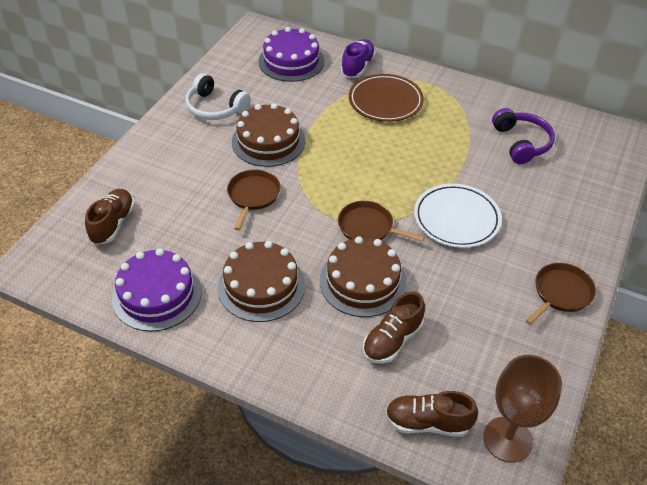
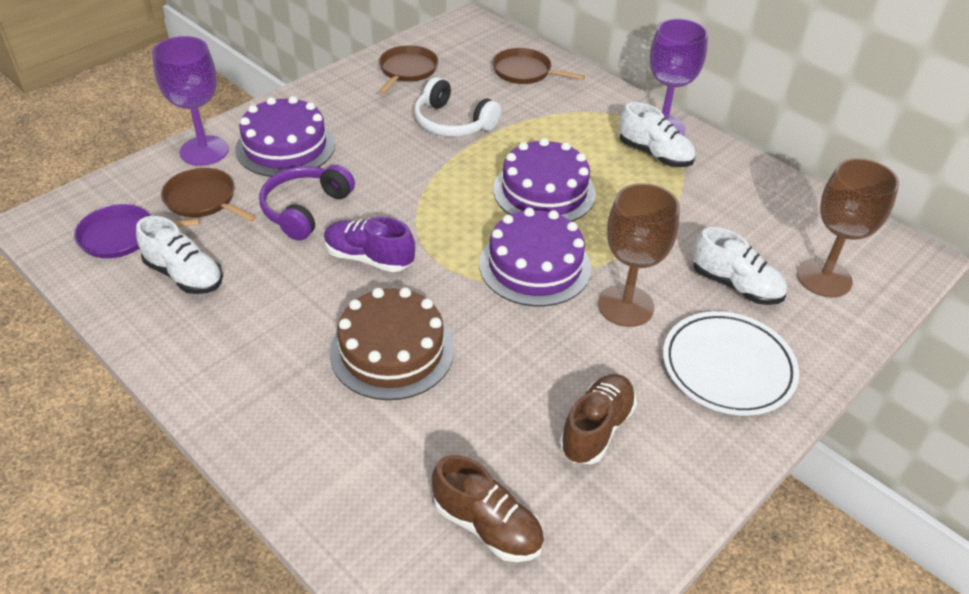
brown cake: [217,241,305,322] [232,103,305,167] [320,236,407,317] = 3 -> [330,287,454,400] = 1
brown goblet: [483,355,562,463] = 1 -> [598,183,680,327] [797,158,899,298] = 2
brown plate: [349,74,424,122] = 1 -> none = 0
brown shoe: [85,189,135,245] [363,292,425,364] [385,391,478,437] = 3 -> [432,455,544,562] [559,374,637,464] = 2
purple cake: [112,248,202,331] [258,27,324,82] = 2 -> [235,96,335,177] [479,208,591,307] [493,138,596,222] = 3
purple goblet: none = 0 -> [152,36,229,166] [650,18,708,136] = 2
purple pan: none = 0 -> [74,204,200,258] = 1
white shoe: none = 0 -> [136,216,223,294] [619,102,696,167] [692,227,787,305] = 3

